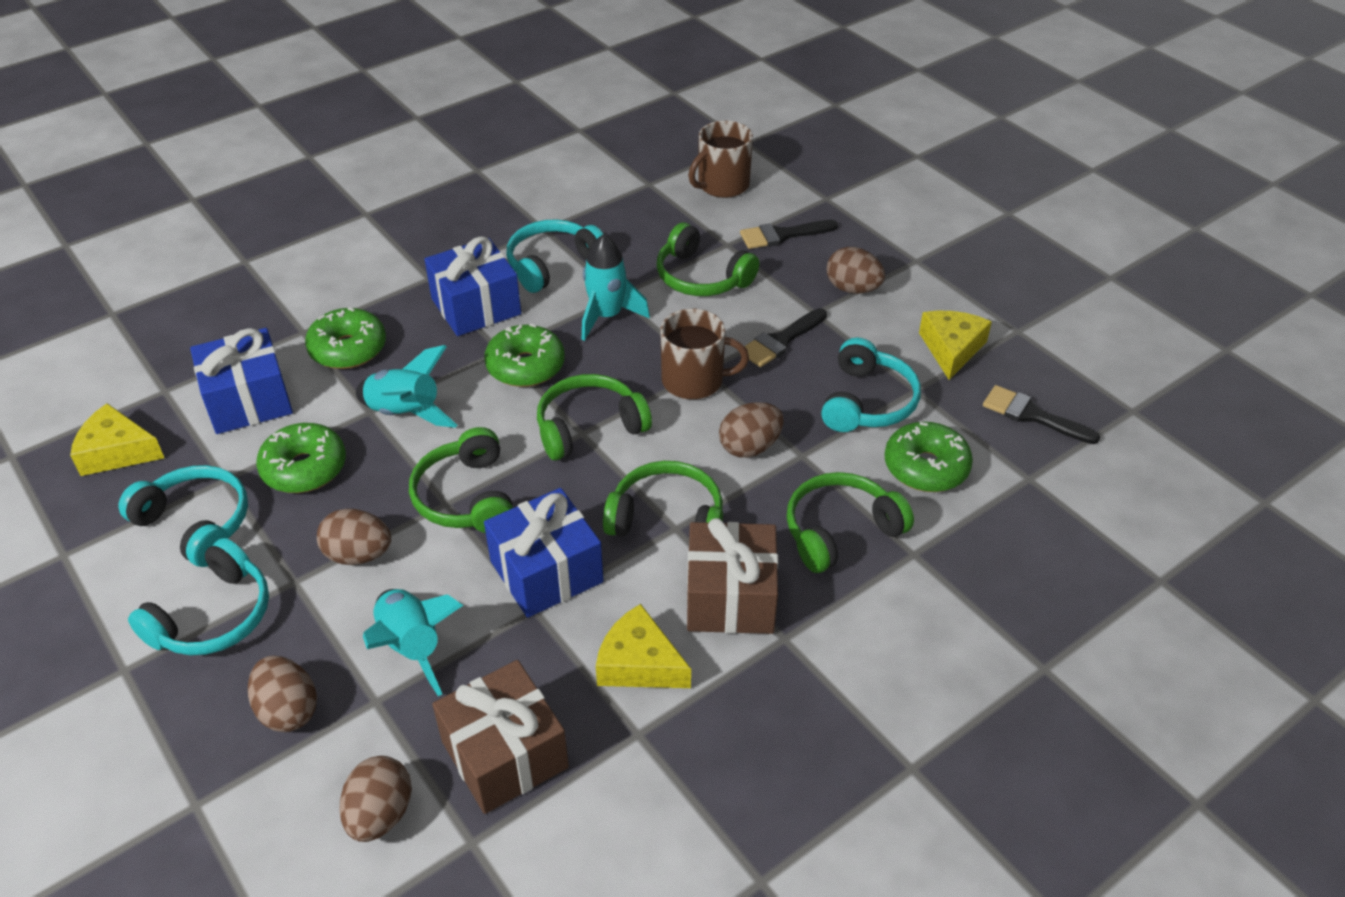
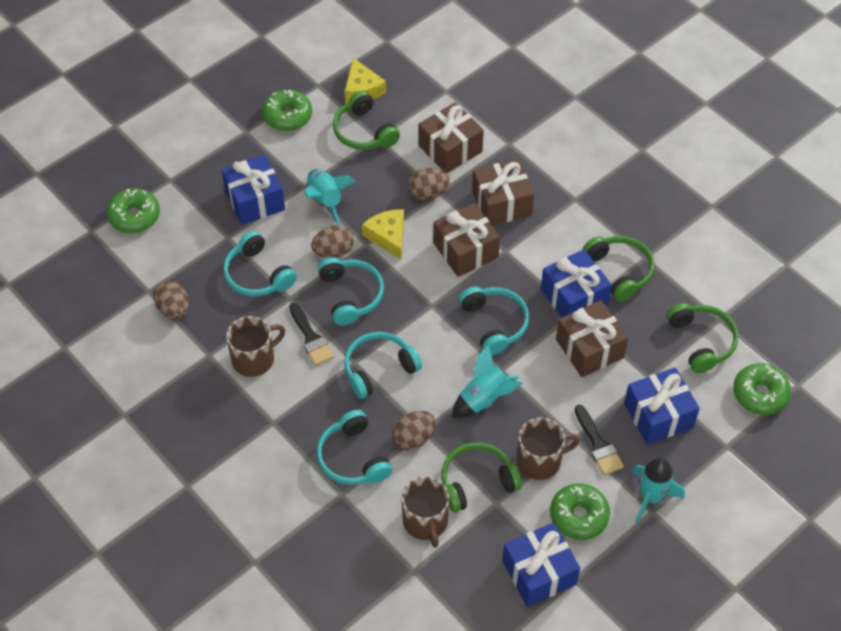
black brush: [739,308,827,367] [740,220,838,249] [983,385,1100,444] = 3 -> [289,303,334,366] [575,405,624,475] = 2
blue gift: [190,328,293,434] [424,236,521,336] [484,488,604,618] = 3 -> [221,154,285,225] [502,522,580,607] [541,249,612,318] [624,367,700,445] = 4
brown egg: [248,656,317,732] [317,508,391,565] [339,756,412,842] [719,402,784,458] [827,247,885,294] = 5 -> [153,280,189,319] [311,225,353,258] [392,411,435,450] [408,168,450,200] = 4
brown gift: [432,660,569,814] [687,518,778,634] = 2 -> [418,102,484,173] [433,203,500,277] [472,159,534,226] [556,300,628,377] = 4
brown mug: [660,309,749,399] [688,121,753,198] = 2 -> [226,316,285,377] [402,476,449,548] [517,417,580,480] = 3
green headphones: [409,427,513,533] [537,374,652,460] [603,461,723,537] [657,222,759,296] [787,472,914,573] = 5 -> [333,90,400,150] [441,442,522,512] [583,236,655,302] [667,303,738,373] = 4
turquoise headphones: [118,465,248,567] [128,538,269,655] [507,219,603,293] [821,338,921,432] = 4 -> [223,231,297,296] [317,257,384,326] [317,410,392,485] [344,332,422,399] [459,287,529,355] = 5
yellow cheese: [70,403,164,476] [596,604,691,688] [919,311,992,380] = 3 -> [345,58,386,103] [362,209,404,260] = 2

